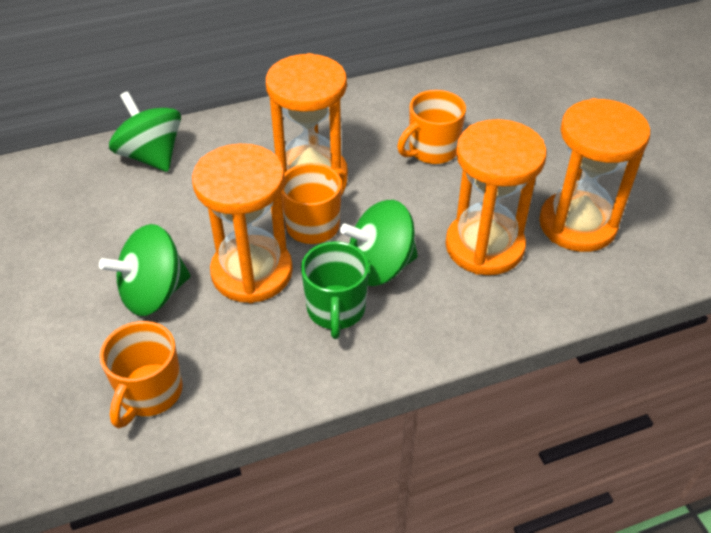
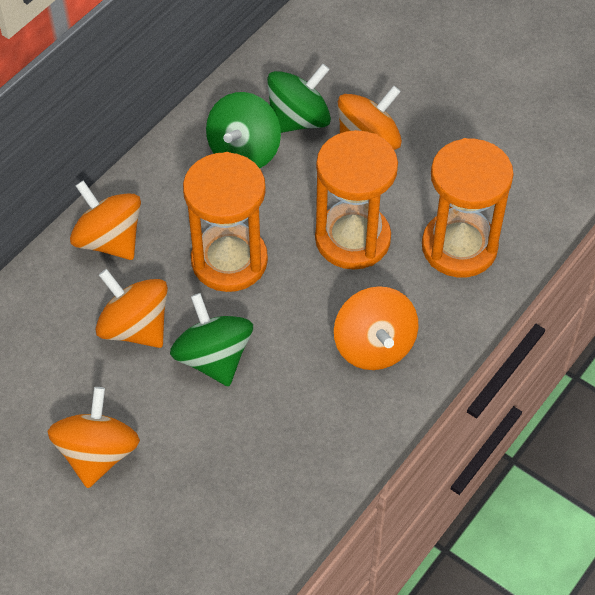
green mug: [301,241,369,339] = 1 -> none = 0
orange hourglass: [192,144,293,303] [266,53,348,177] [445,119,547,275] [539,98,650,252] = 4 -> [183,152,268,292] [315,130,398,270] [422,138,514,278] = 3
orange mug: [100,321,183,428] [281,163,348,244] [397,90,466,164] = 3 -> none = 0
orange spinning top: none = 0 -> [47,387,140,488] [70,180,141,260] [95,269,168,348] [334,286,419,370] [338,86,402,150] = 5

